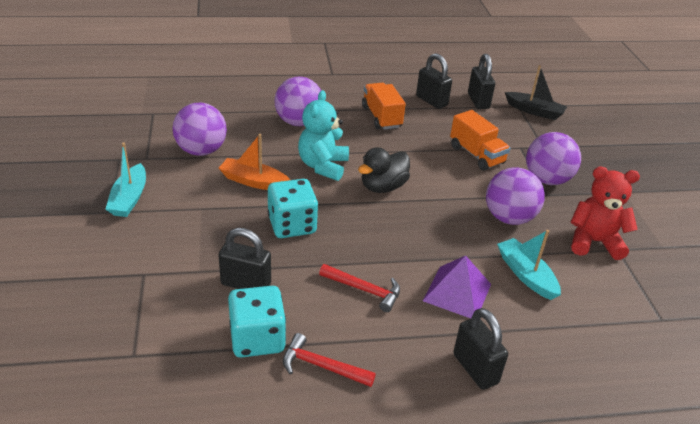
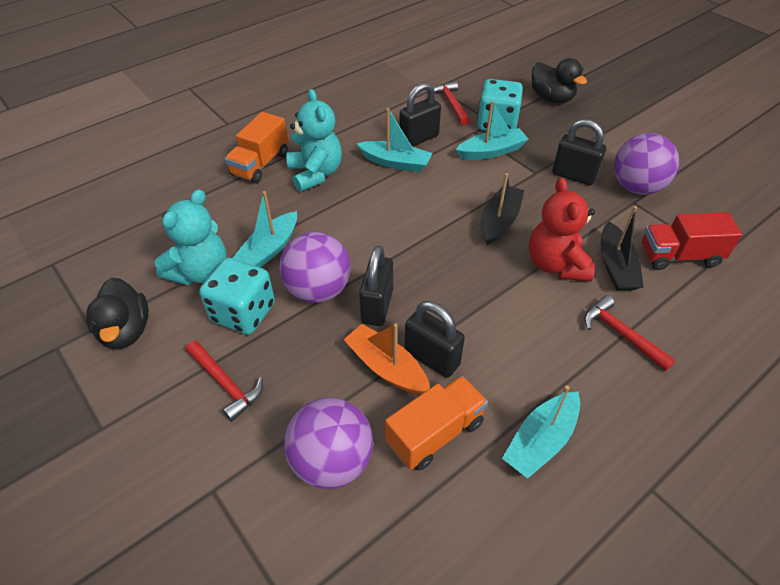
black boat: [505,65,567,120] = 1 -> [481,173,524,245] [601,206,644,291] = 2
black duck: [358,147,410,193] = 1 -> [86,278,149,349] [532,58,587,103] = 2
purple ball: [173,103,227,156] [275,77,321,126] [486,167,545,225] [526,132,581,185] = 4 -> [279,232,351,303] [284,398,373,489] [614,133,679,195] = 3
purple pyramid: [423,255,491,318] = 1 -> none = 0
red hammer: [283,333,376,387] [319,264,400,312] = 2 -> [186,340,263,422] [433,81,470,126] [584,295,676,371] = 3
red truck: none = 0 -> [642,212,742,270] = 1
turquoise boat: [105,142,146,217] [497,230,561,300] = 2 -> [233,191,297,268] [356,108,432,172] [455,100,529,160] [502,385,580,479] = 4
turquoise teddy bear: [298,90,349,181] = 1 -> [155,189,227,285] [286,89,342,192] = 2

